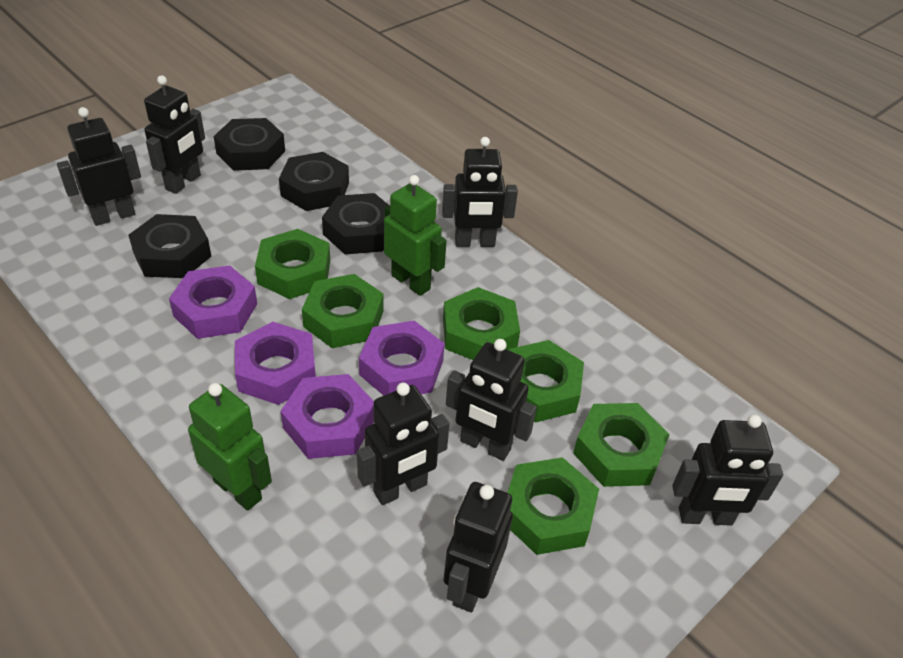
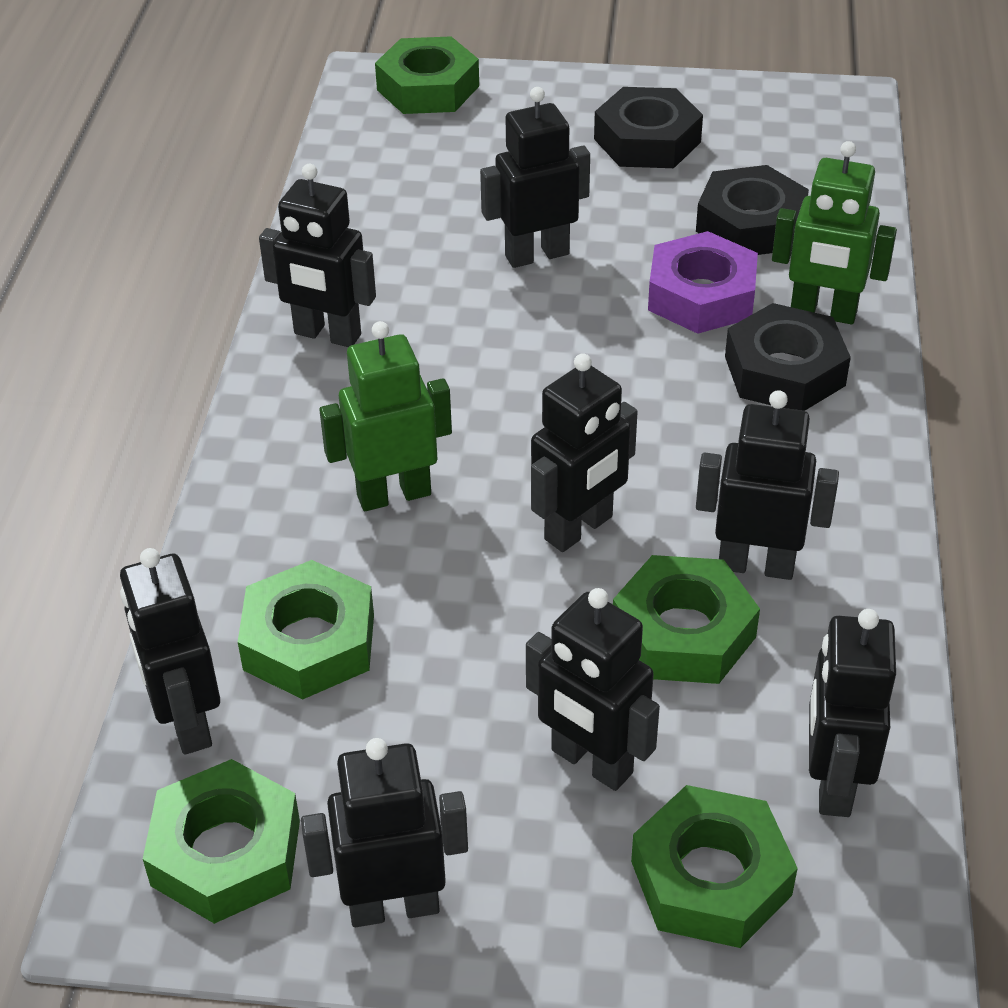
black nut: [128,214,211,278] [214,118,285,171] [279,152,349,211] [322,193,389,254] = 4 -> [594,87,703,168] [696,165,809,255] [725,303,851,411] = 3
black robot: [57,107,141,226] [144,75,205,194] [357,383,450,505] [442,137,518,247] [444,482,513,613] [446,339,537,461] [672,414,783,525] = 7 -> [120,548,220,755] [259,164,376,347] [301,738,468,927] [480,87,590,268] [526,588,660,791] [531,353,638,552] [696,390,839,580] [809,609,896,817] = 8
green nut: [255,229,330,299] [302,274,384,348] [443,287,520,360] [507,457,599,555] [509,340,584,423] [573,403,670,487] = 6 -> [143,759,300,924] [238,560,374,699] [375,36,479,114] [613,555,760,684] [631,785,798,948] = 5
purple nut: [169,265,257,339] [235,322,316,405] [281,374,374,459] [359,320,444,396] = 4 -> [648,231,758,334] = 1

